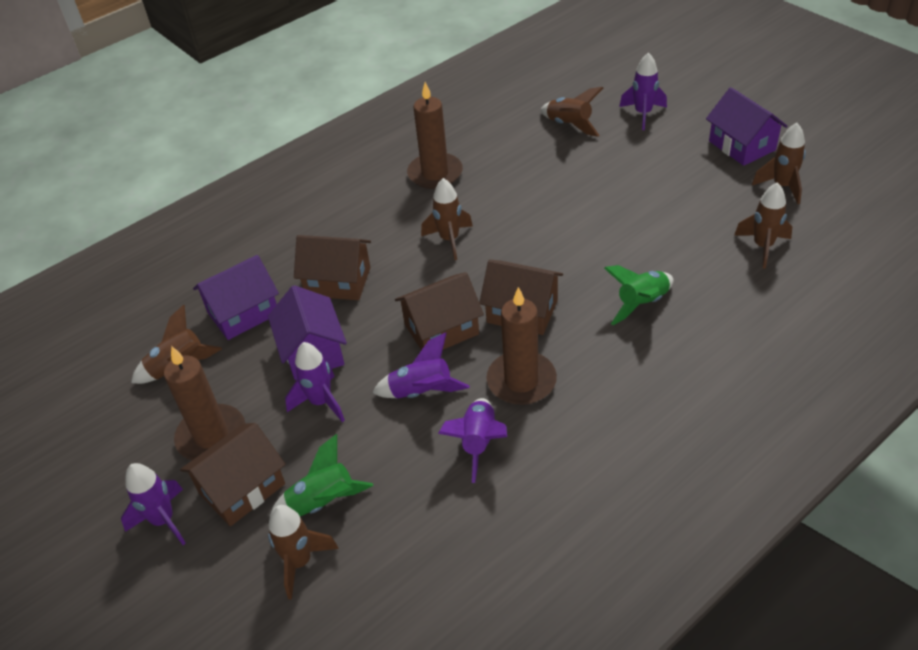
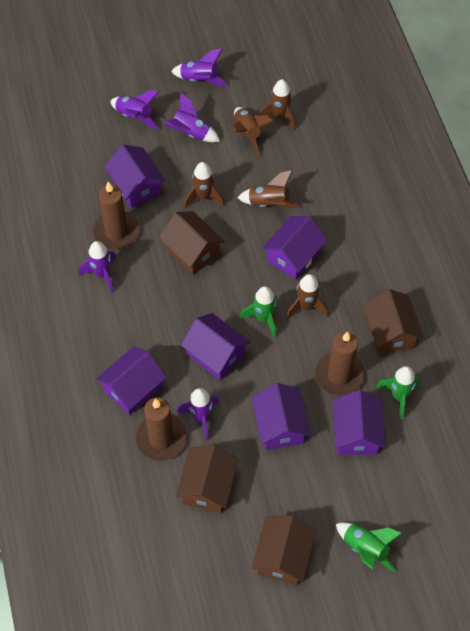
brown rocket: [131,305,222,384] [268,505,339,600] [421,178,473,260] [541,87,603,137] [734,182,792,269] [752,123,806,204] = 6 -> [184,162,225,208] [233,107,273,155] [237,170,301,208] [259,79,296,130] [286,274,329,319] = 5
green rocket: [269,434,373,517] [604,265,674,325] = 2 -> [240,286,277,338] [336,522,402,572] [376,366,420,420] = 3
purple house: [193,255,279,340] [268,285,347,380] [706,87,788,166] = 3 -> [96,347,167,415] [104,144,165,208] [181,313,250,380] [251,383,311,450] [262,216,327,280] [333,390,386,455] = 6

